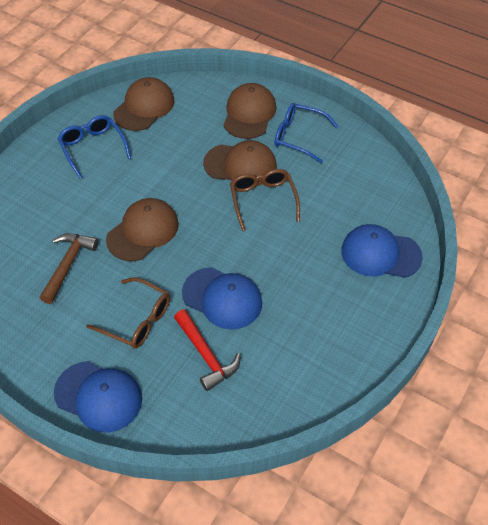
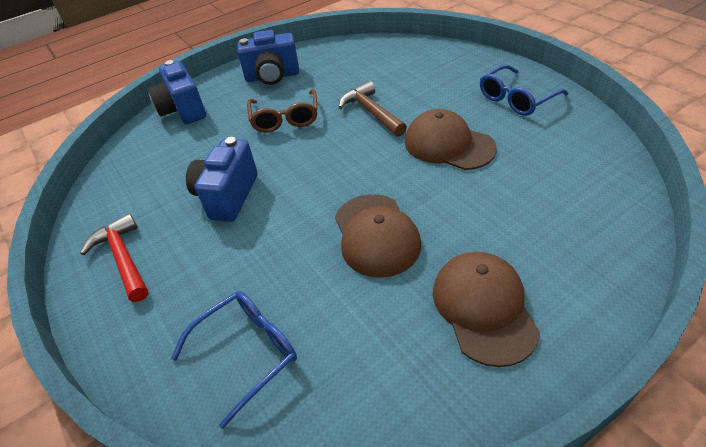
blue camera: none = 0 -> [148,60,206,124] [186,137,258,222] [237,30,299,85] = 3
blue cap: [54,361,142,433] [182,267,262,330] [341,224,423,278] = 3 -> none = 0
brown cap: [106,198,179,261] [113,77,175,131] [203,140,277,186] [223,83,276,139] = 4 -> [335,194,421,278] [405,109,497,170] [433,252,540,367] = 3
brown glasses: [86,277,170,349] [230,169,300,231] = 2 -> [247,89,318,133] = 1

